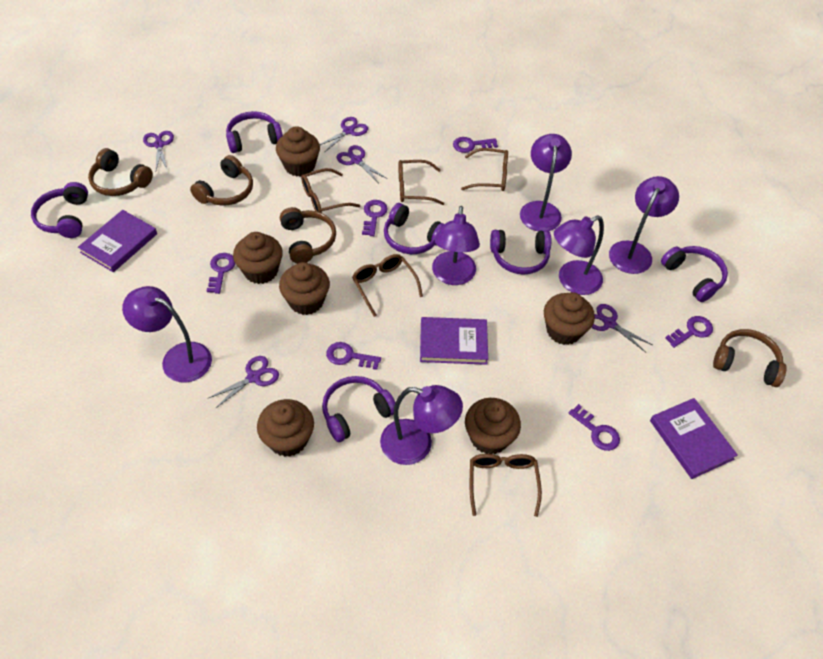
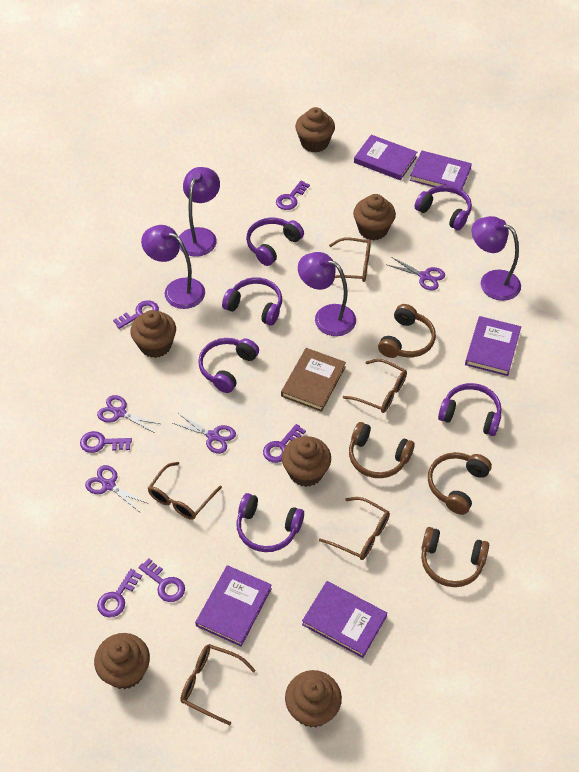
brown book: none = 0 -> [281,348,346,412] = 1
purple book: [78,210,157,272] [420,317,488,365] [650,398,738,479] = 3 -> [195,565,272,646] [302,581,387,658] [354,135,417,180] [410,151,472,189] [465,316,521,376] = 5
purple lamp: [122,286,212,383] [380,385,463,465] [432,206,480,285] [520,134,572,231] [554,215,604,295] [609,176,679,274] = 6 -> [141,225,205,309] [179,167,220,257] [298,252,356,336] [472,216,521,301] = 4
purple scissors: [143,131,174,170] [207,356,279,409] [320,117,368,152] [337,145,388,182] [591,304,652,352] = 5 -> [85,465,149,511] [97,395,160,432] [173,413,236,454] [388,257,445,291] = 4

